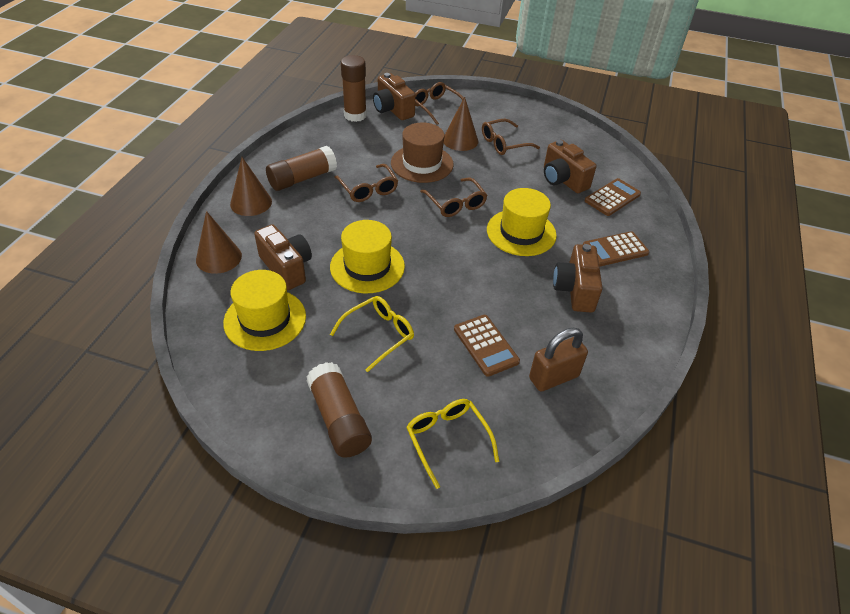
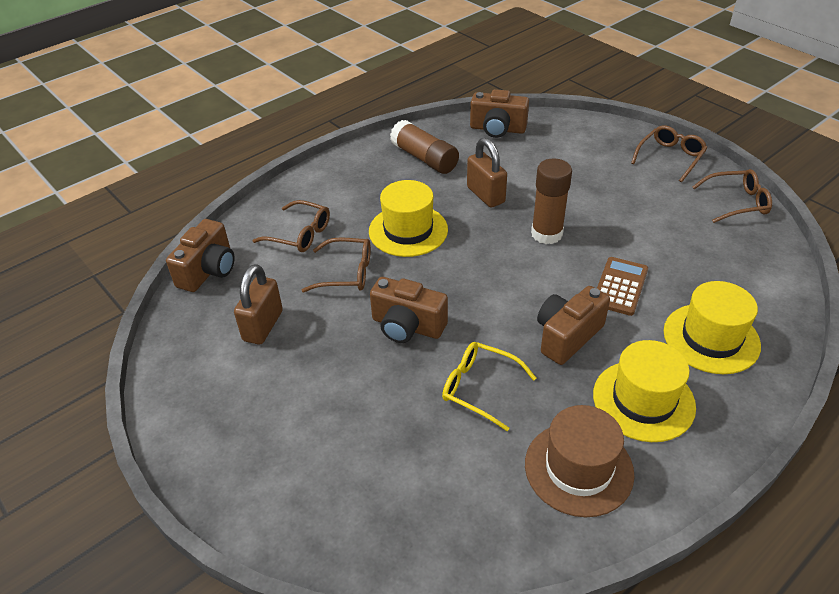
brown calculator: [454,315,520,377] [583,231,649,267] [585,178,641,216] = 3 -> [597,257,648,316] = 1
brown cone: [196,211,242,274] [230,157,272,216] [444,97,478,151] = 3 -> none = 0
brown glue stick: [266,146,337,191] [306,362,372,458] [341,55,367,122] = 3 -> [390,120,459,174] [531,158,572,244] = 2
brown padlock: [529,327,588,391] = 1 -> [234,264,283,345] [467,138,507,208] = 2
yellow glasses: [330,296,414,372] [406,399,499,489] = 2 -> [442,342,536,431] = 1

